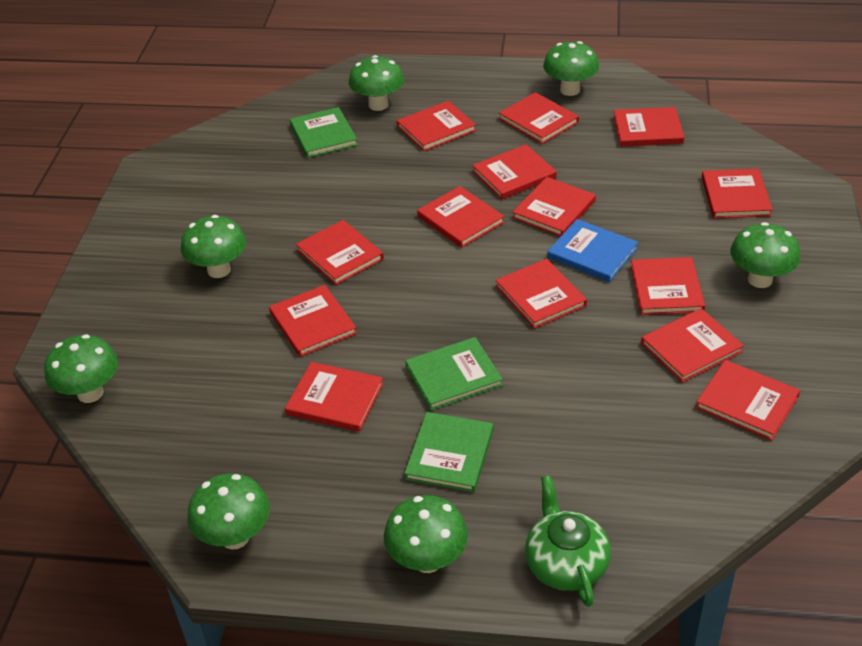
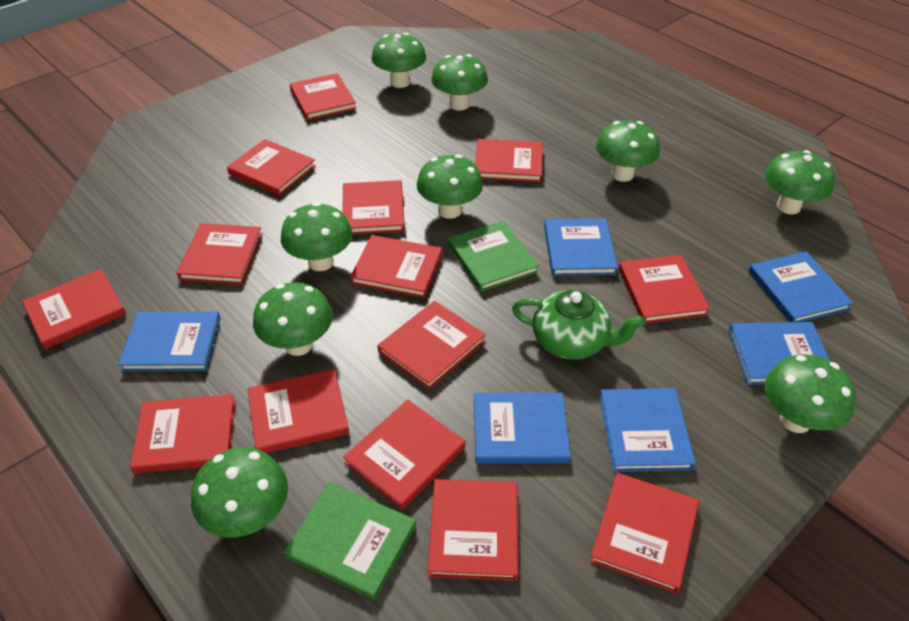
blue book: [547,219,638,282] = 1 -> [118,311,221,372] [474,393,571,464] [544,218,618,276] [600,388,696,472] [729,322,829,385] [749,252,854,322] = 6
green book: [290,107,358,158] [404,412,493,493] [405,337,503,410] = 3 -> [284,482,416,600] [448,221,539,292] = 2
green mushroom: [44,334,118,403] [181,215,246,278] [187,474,270,550] [349,55,404,111] [384,495,468,573] [543,41,599,96] [730,222,800,288] = 7 -> [191,447,288,537] [253,282,333,356] [281,202,353,271] [371,33,426,88] [417,154,483,219] [431,54,488,110] [596,121,660,182] [765,150,835,214] [765,355,856,433] = 9

